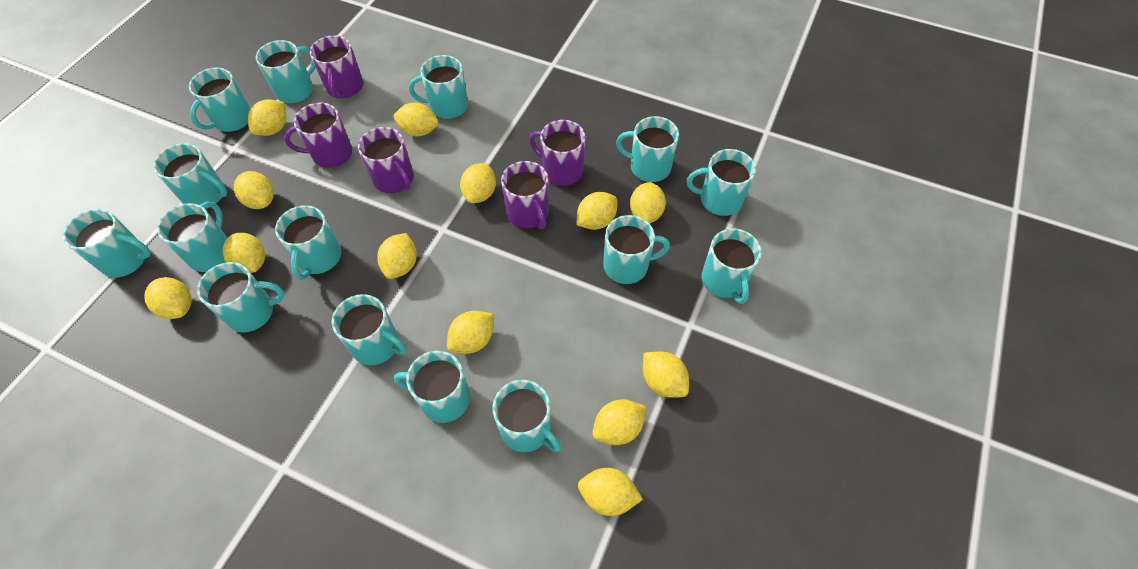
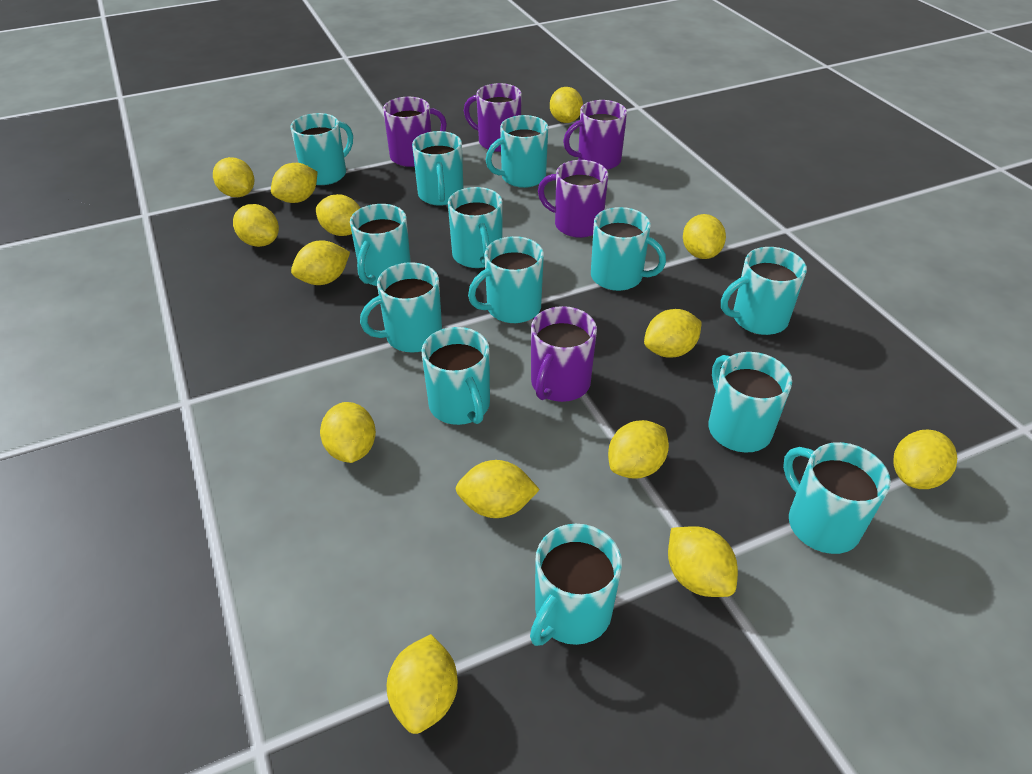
turquoise mug: [63,209,151,278] [153,143,227,208] [157,201,227,272] [189,68,251,132] [197,262,285,332] [256,40,315,103] [275,205,341,280] [332,294,407,365] [393,351,470,423] [409,55,468,119] [493,380,561,452] [603,215,670,284] [616,116,679,182] [687,149,756,216] [702,228,762,304] = 15 -> [290,113,353,185] [350,204,411,286] [360,262,442,353] [412,131,463,206] [422,327,490,425] [448,187,503,268] [468,236,544,323] [486,115,548,188] [530,524,622,646] [591,207,666,291] [708,352,792,453] [721,247,807,335] [783,442,891,554] = 13
yellow lemon: [145,277,192,319] [222,233,265,273] [234,171,274,209] [248,100,287,136] [377,233,417,279] [393,103,438,136] [447,311,494,354] [460,163,496,203] [577,192,617,230] [578,468,643,516] [592,399,646,445] [630,182,666,224] [643,352,689,398] = 13 -> [213,157,254,197] [233,204,279,247] [271,163,317,203] [291,240,350,285] [316,194,360,236] [320,402,376,463] [387,634,458,734] [455,460,540,518] [550,87,583,123] [608,420,669,479] [644,309,702,358] [668,526,738,597] [683,214,726,259] [893,430,957,489] = 14

